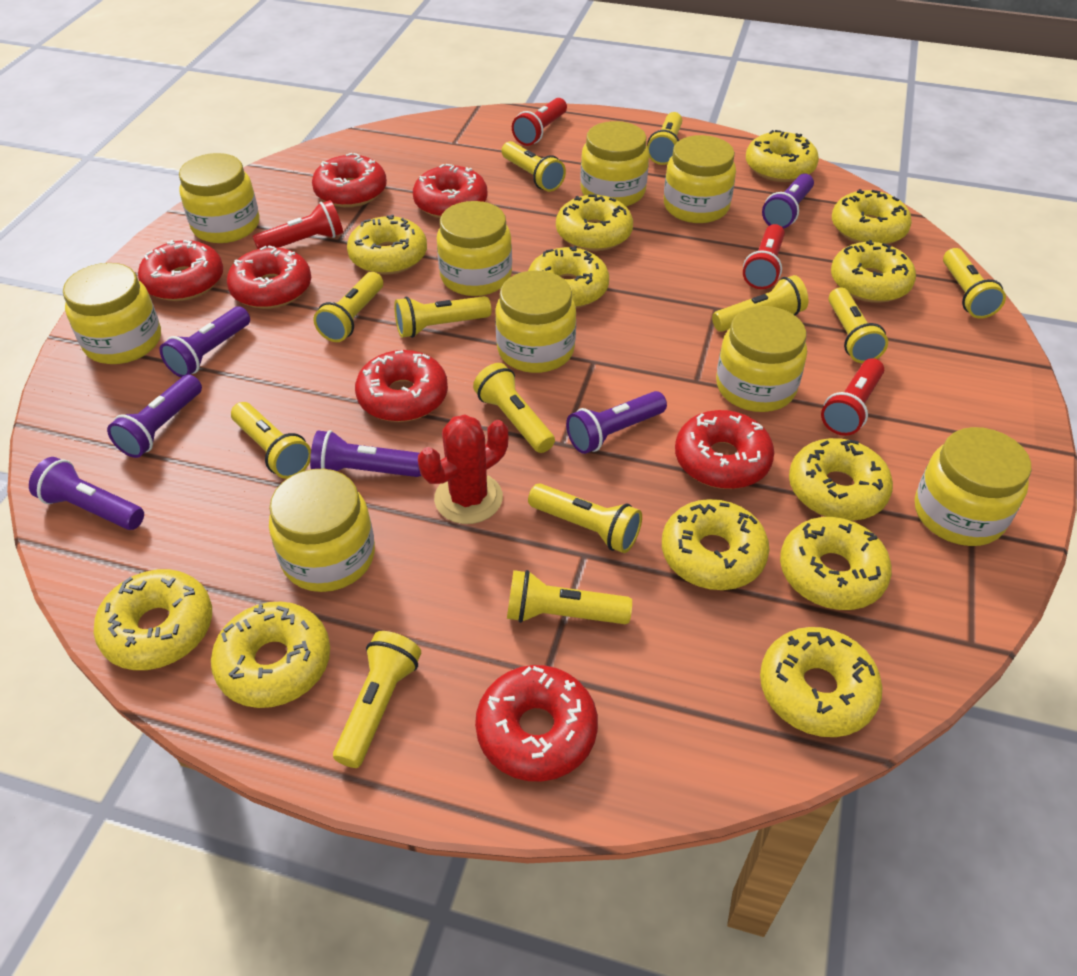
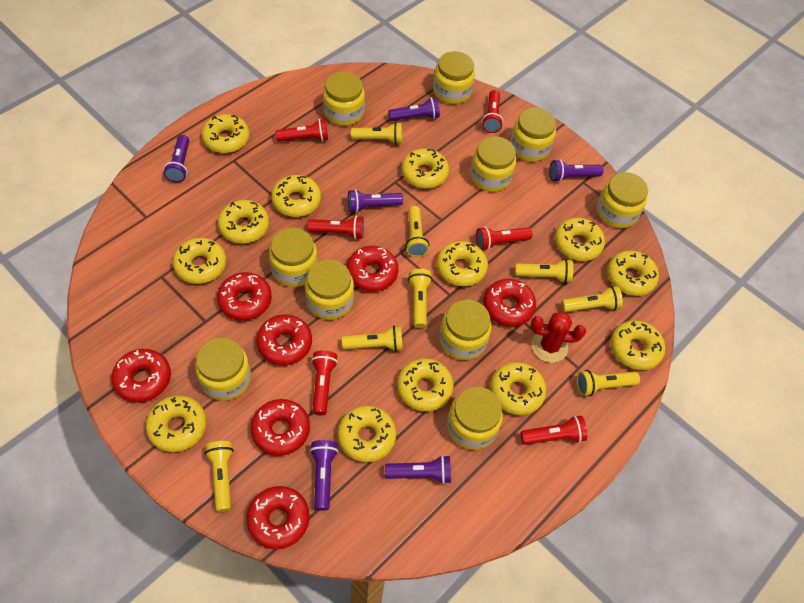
red flashlight: [252,200,343,249] [512,98,567,146] [743,224,785,289] [821,358,884,436] = 4 -> [275,119,328,142] [307,215,364,239] [311,350,338,415] [476,227,532,250] [482,90,503,133] [520,415,587,445] = 6
yellow donut: [94,569,212,670] [211,602,330,708] [347,214,427,275] [528,246,609,308] [556,194,633,251] [662,499,770,590] [746,130,819,182] [760,627,883,737] [780,517,892,610] [789,438,893,521] [831,240,916,303] [832,189,912,245] = 12 -> [146,395,207,452] [173,238,226,284] [201,114,250,153] [218,200,269,244] [271,175,321,217] [338,405,396,462] [397,358,454,412] [401,148,449,189] [436,241,488,286] [490,362,546,415] [555,217,605,261] [607,250,659,296] [610,320,665,370] = 13
yellow flashlight: [231,402,311,479] [313,272,383,342] [333,631,421,768] [394,296,491,338] [473,363,555,453] [502,141,566,192] [507,570,632,624] [528,484,642,553] [647,112,682,165] [712,275,809,332] [828,287,888,363] [943,248,1006,319] = 12 -> [205,441,234,512] [342,326,403,352] [351,122,402,145] [405,206,429,257] [408,269,432,328] [515,259,573,283] [561,286,623,312] [576,370,640,396] = 8
yellow jar: [63,263,161,364] [179,153,260,243] [269,469,375,592] [437,201,512,296] [495,270,576,373] [580,121,649,206] [664,135,736,223] [716,306,807,412] [915,427,1031,546] = 9 -> [195,338,251,401] [269,228,318,287] [305,260,354,320] [323,72,365,126] [433,51,475,104] [439,300,492,360] [447,387,503,450] [470,136,516,192] [510,107,556,162] [597,172,648,228] = 10

